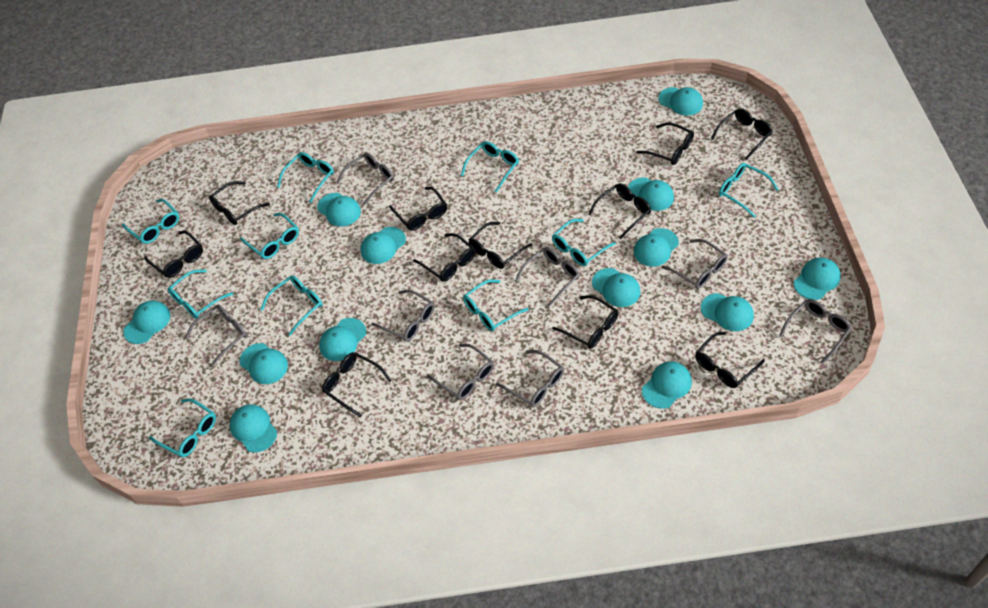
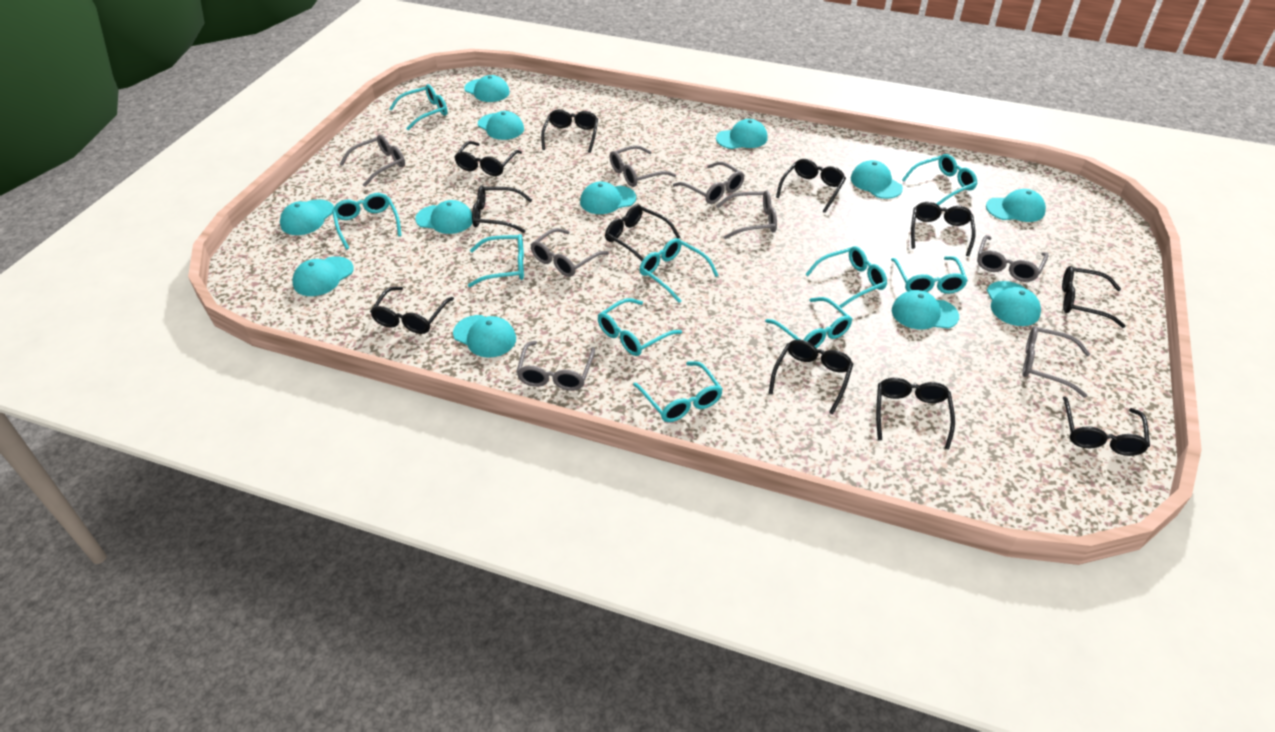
turquoise cap: [123,300,171,344] [230,404,277,452] [240,343,288,384] [317,193,361,226] [319,318,366,361] [361,227,406,264] [592,268,640,307] [628,177,674,211] [634,228,679,267] [642,361,692,409] [659,87,703,116] [701,293,754,331] [794,257,841,300] = 13 -> [280,199,334,235] [293,256,354,296] [415,200,473,234] [453,315,516,358] [464,75,510,102] [478,111,524,140] [580,181,636,214] [716,119,767,149] [851,160,903,199] [892,290,959,329] [986,189,1046,222] [987,281,1041,326] = 12

